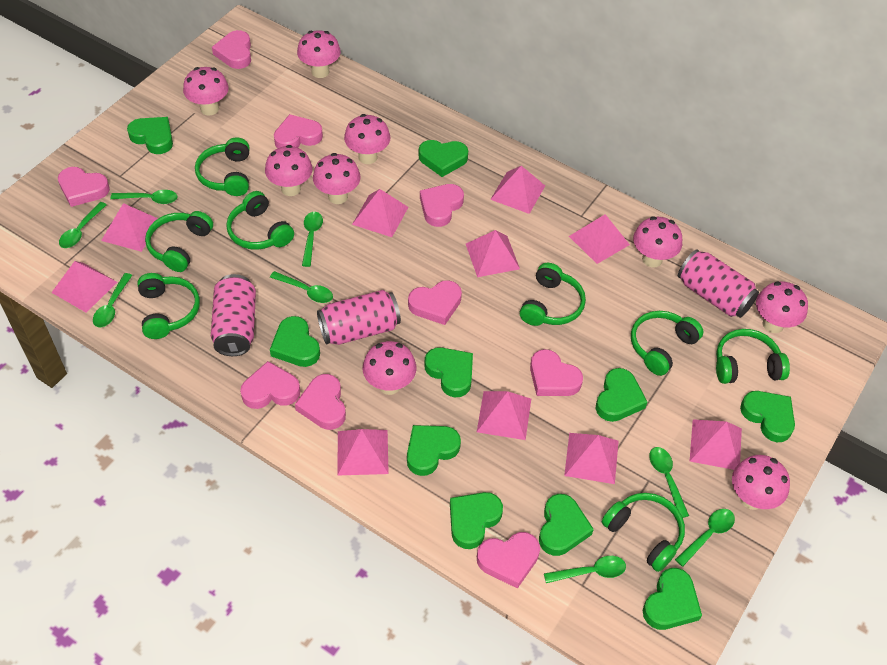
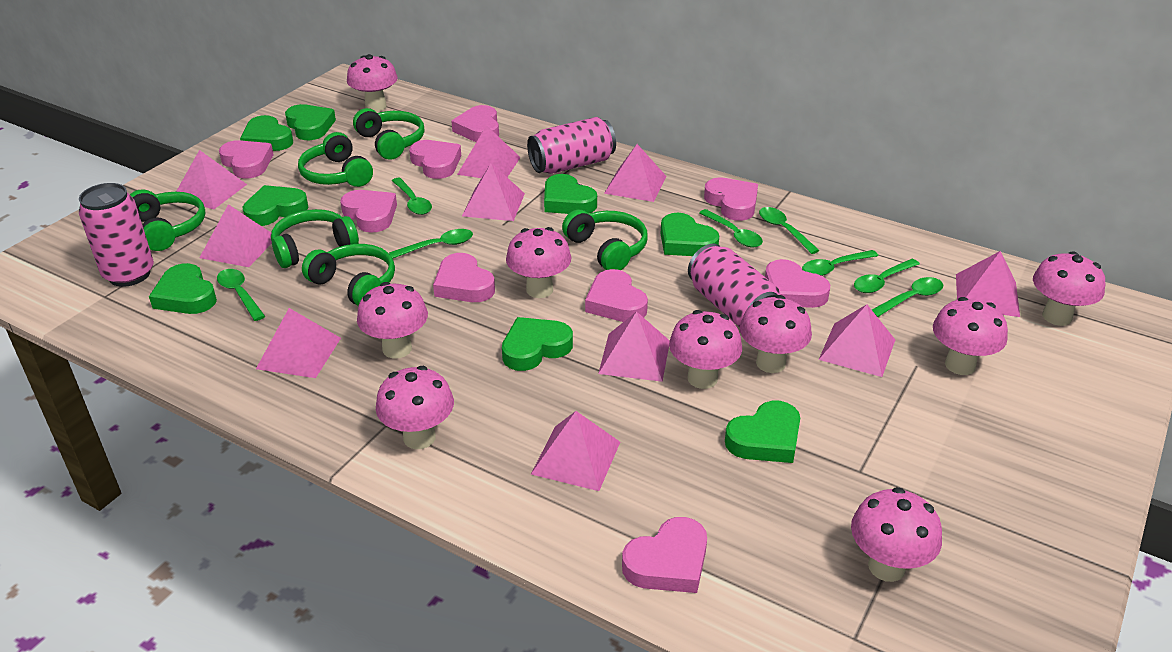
green headphones: [137,273,200,339] [145,211,213,272] [195,137,250,196] [226,191,294,250] [520,263,586,326] [602,493,685,572] [631,311,703,376] [716,329,790,384] = 8 -> [130,189,205,251] [271,209,359,268] [298,132,373,187] [302,244,395,306] [353,108,424,160] [562,210,648,270] = 6
green heart: [127,117,173,154] [270,316,320,367] [407,425,461,476] [419,140,468,177] [425,347,473,397] [450,492,503,549] [539,494,594,556] [596,368,647,422] [643,568,702,630] [740,391,795,442] = 10 -> [149,263,217,314] [240,115,293,151] [243,185,308,226] [285,104,336,140] [502,317,573,371] [544,174,597,214] [661,213,720,256] [725,401,800,463] = 8

